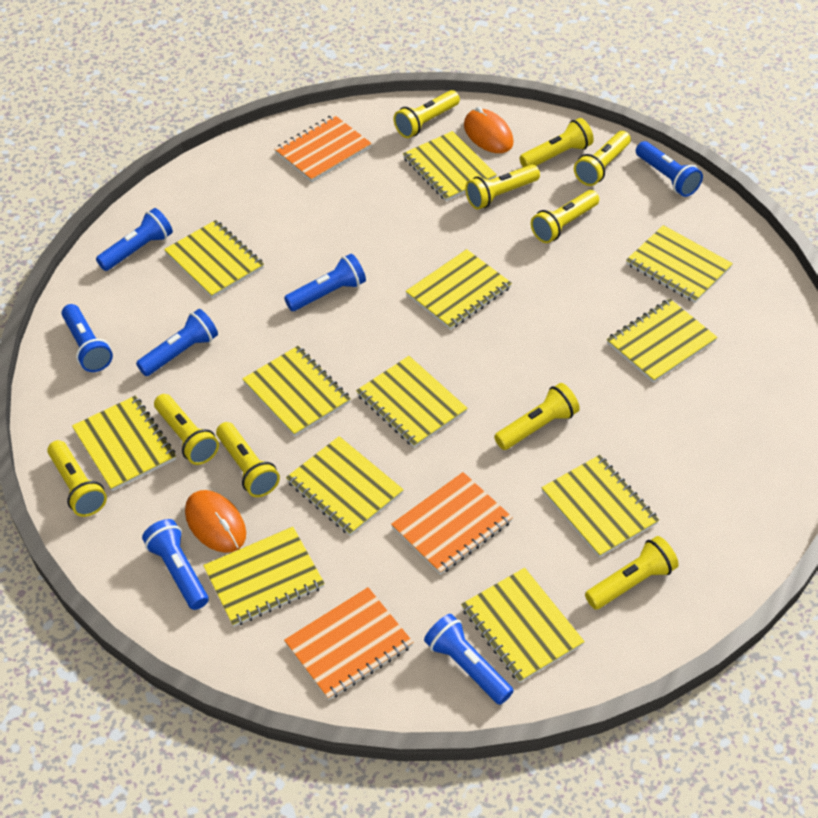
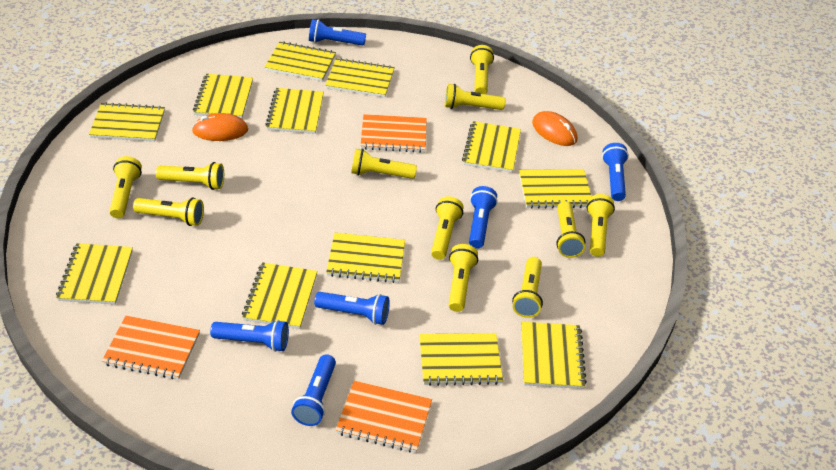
blue flashlight: [62,304,113,372] [96,208,173,271] [136,309,218,376] [142,519,209,610] [284,254,366,311] [424,614,514,705] [636,141,703,197] = 7 -> [210,320,289,352] [291,354,336,426] [309,19,366,46] [314,292,390,325] [469,186,498,249] [602,143,629,201] = 6
yellow flashlight: [47,440,107,517] [154,394,219,465] [216,422,280,497] [394,90,460,138] [465,165,540,209] [494,383,580,450] [520,118,594,167] [531,190,599,243] [574,131,631,186] [585,536,679,609] = 10 -> [109,156,142,218] [133,197,204,226] [156,162,224,190] [351,149,417,179] [431,196,464,260] [445,84,506,110] [449,244,478,312] [470,45,494,94] [512,257,543,318] [556,201,585,258] [587,194,615,257] = 11

